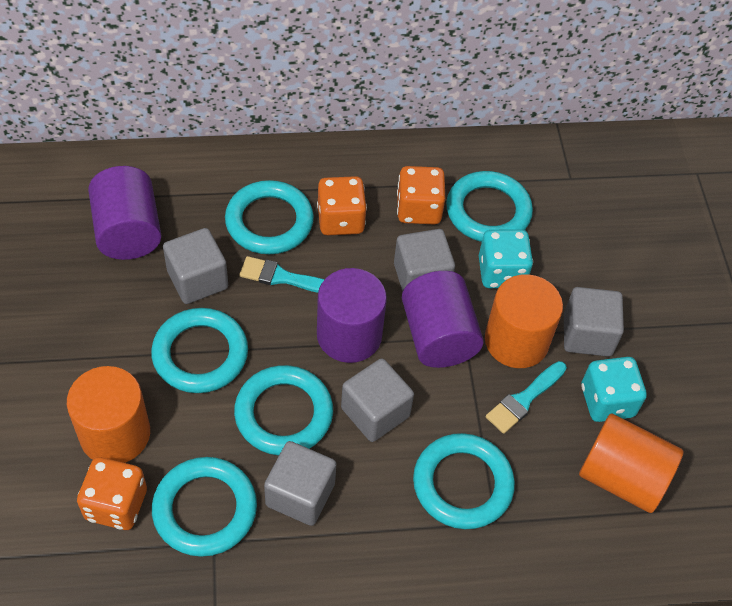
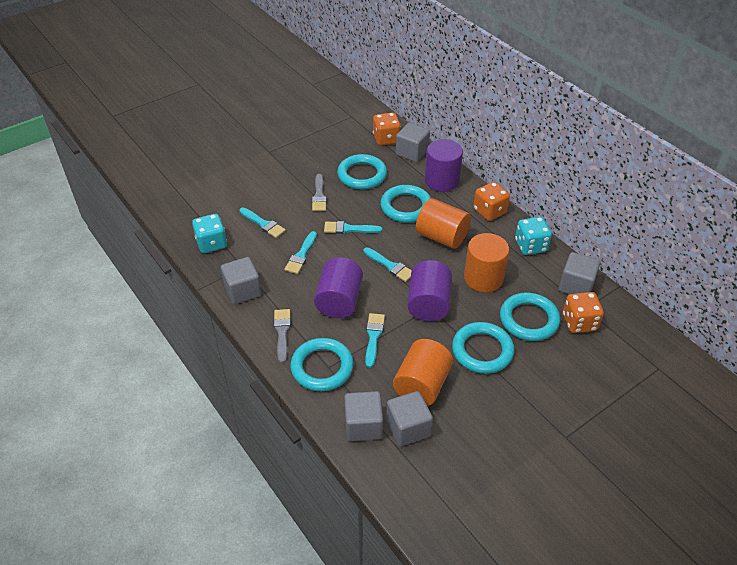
grey brush: none = 0 -> [274,309,291,363] [312,174,326,211] = 2
turquoise brush: [239,256,325,293] [486,361,567,434] = 2 -> [239,208,286,238] [284,231,317,274] [324,221,382,234] [363,247,412,282] [365,313,385,368] = 5
turquoise ring: [151,308,248,393] [152,457,257,557] [225,180,314,254] [234,365,333,456] [413,433,515,529] [446,171,533,242] = 6 -> [290,338,354,391] [337,154,387,189] [380,185,431,223] [452,322,514,374] [500,293,560,341] = 5

